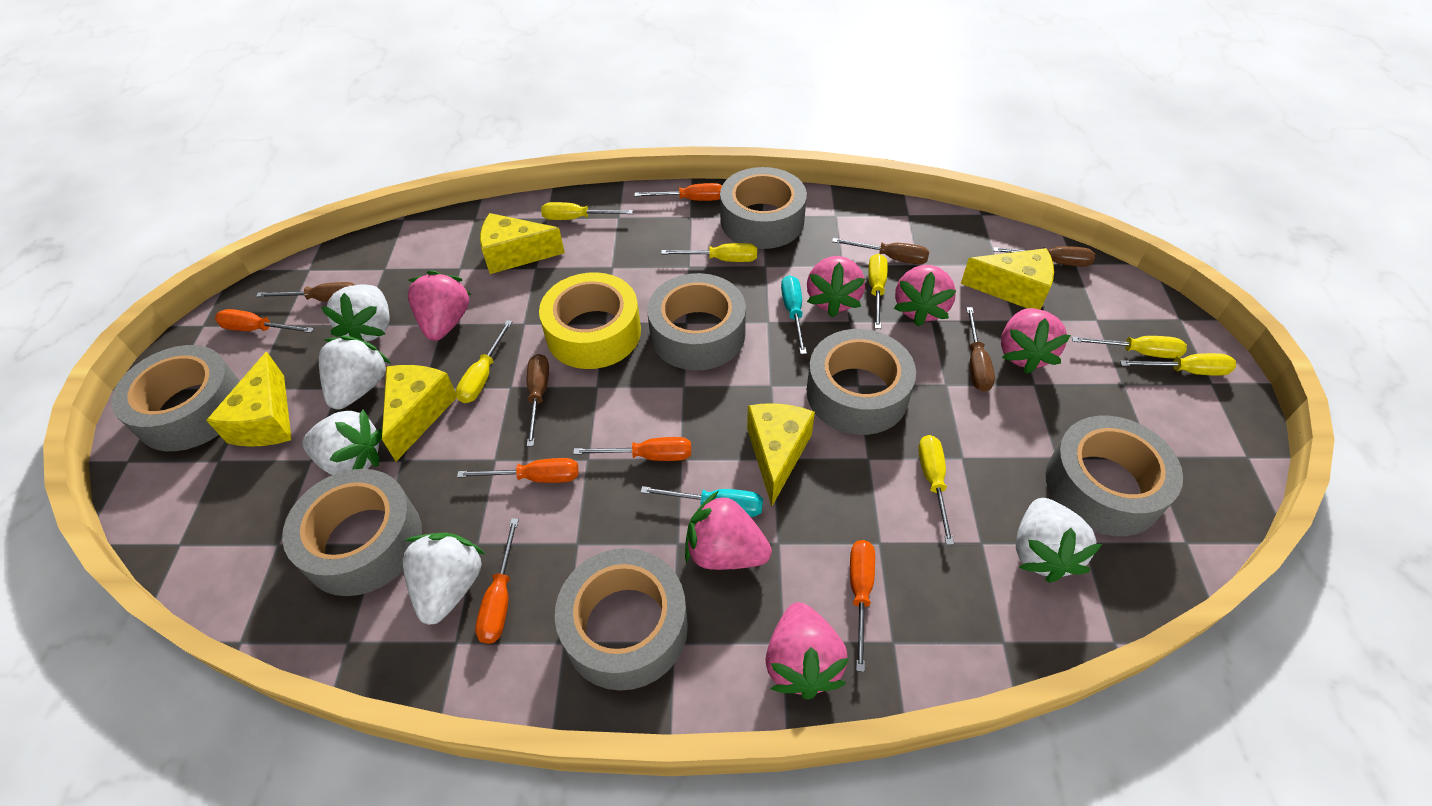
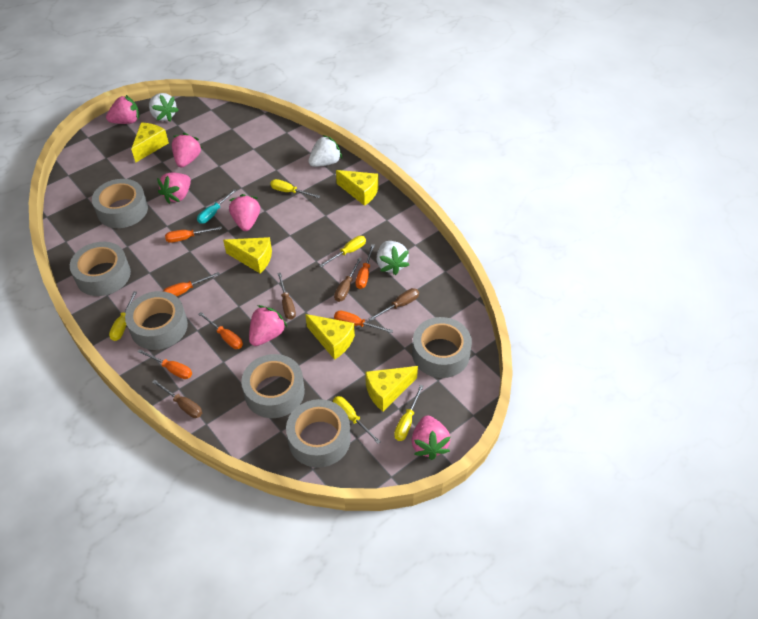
brown screwdriver: [256,282,355,302] [527,354,549,447] [832,238,929,264] [966,307,995,392] [993,246,1095,267] = 5 -> [152,380,202,418] [277,273,296,320] [334,258,362,302] [368,288,419,321] = 4
grey tape: [111,345,240,451] [282,469,422,596] [555,548,688,691] [647,273,746,371] [720,167,807,249] [807,329,916,435] [1046,416,1183,536] = 7 -> [70,242,131,296] [92,179,148,228] [125,291,188,350] [241,354,305,418] [286,399,351,468] [412,317,472,378] = 6
turquoise screwdriver: [641,486,763,517] [781,275,807,354] = 2 -> [197,189,237,224] = 1
white strawberry: [302,410,382,475] [319,336,391,409] [321,285,390,342] [403,533,485,625] [1016,498,1102,583] = 5 -> [149,93,179,122] [308,135,342,167] [377,241,409,275] = 3
yellow screwdriver: [456,320,513,403] [541,202,633,220] [661,243,757,262] [868,254,888,329] [918,435,954,545] [1072,336,1187,358] [1120,353,1236,376] = 7 -> [109,291,137,341] [270,179,320,198] [319,236,366,267] [333,396,381,444] [394,385,424,441] = 5
yellow tape: [539,272,641,369] = 1 -> none = 0

